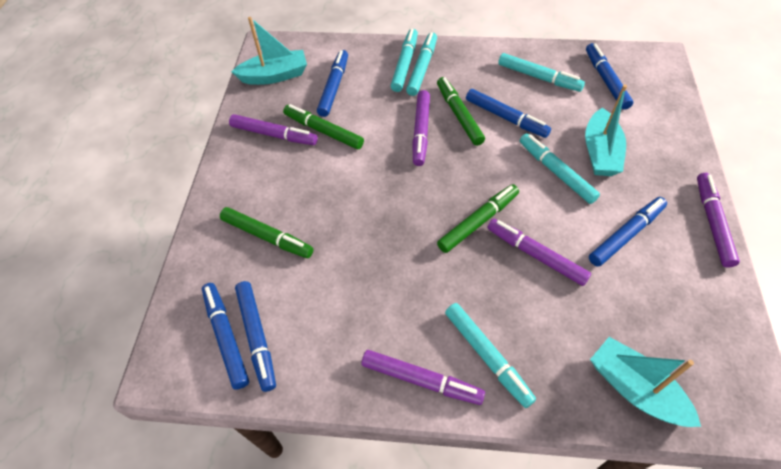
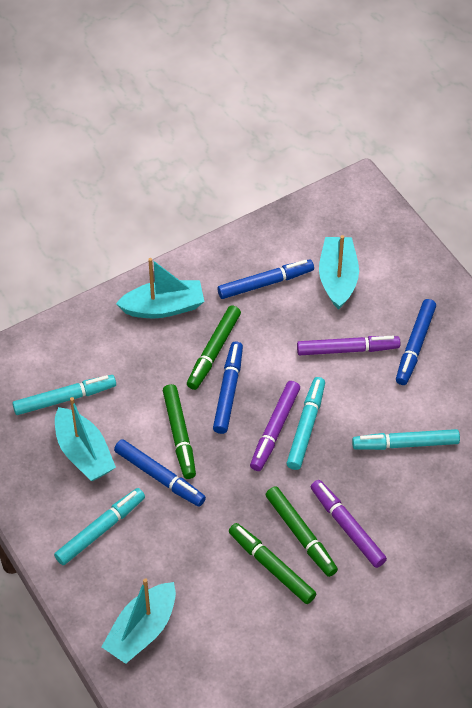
blue marker: [202,283,249,390] [235,281,276,392] [317,50,348,117] [466,89,551,138] [586,43,633,110] [589,197,667,267] = 6 -> [114,439,206,507] [213,341,243,434] [217,259,314,299] [396,299,436,385] = 4
purple marker: [229,114,318,145] [362,350,485,405] [413,90,430,166] [487,219,591,286] [697,173,740,268] = 5 -> [250,381,300,471] [297,336,400,355] [311,480,387,568] = 3
turquoise boat: [231,17,307,85] [585,84,627,176] [590,337,701,427] = 3 -> [55,397,116,481] [101,578,176,664] [116,258,204,318] [319,235,359,310] = 4
turquoise marker: [391,29,418,92] [406,32,437,96] [445,303,536,408] [498,53,585,92] [520,134,600,204] = 5 -> [12,375,116,415] [54,488,145,565] [287,377,325,470] [352,429,460,450] = 4

